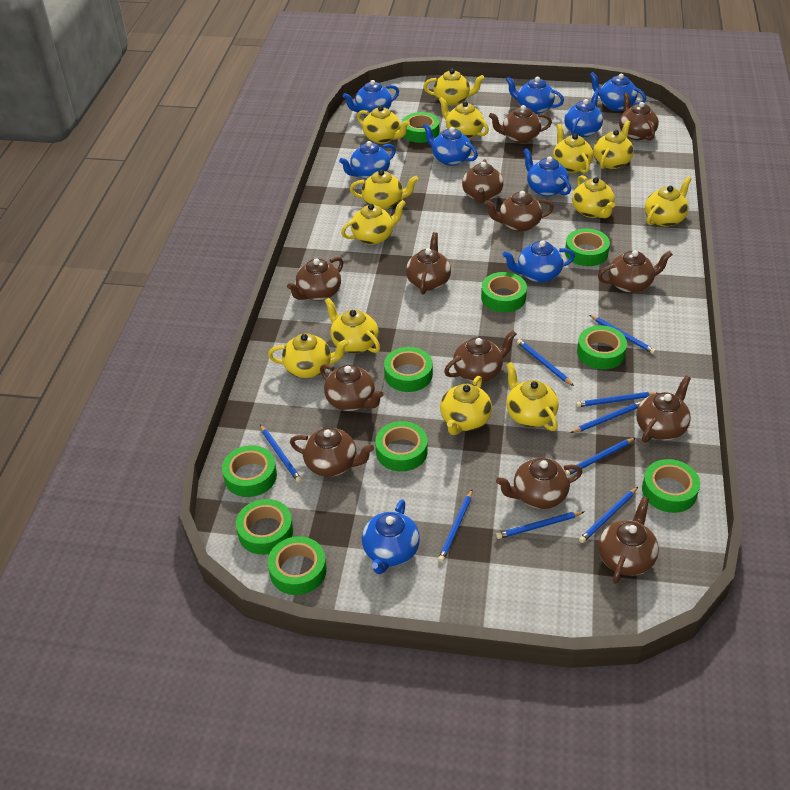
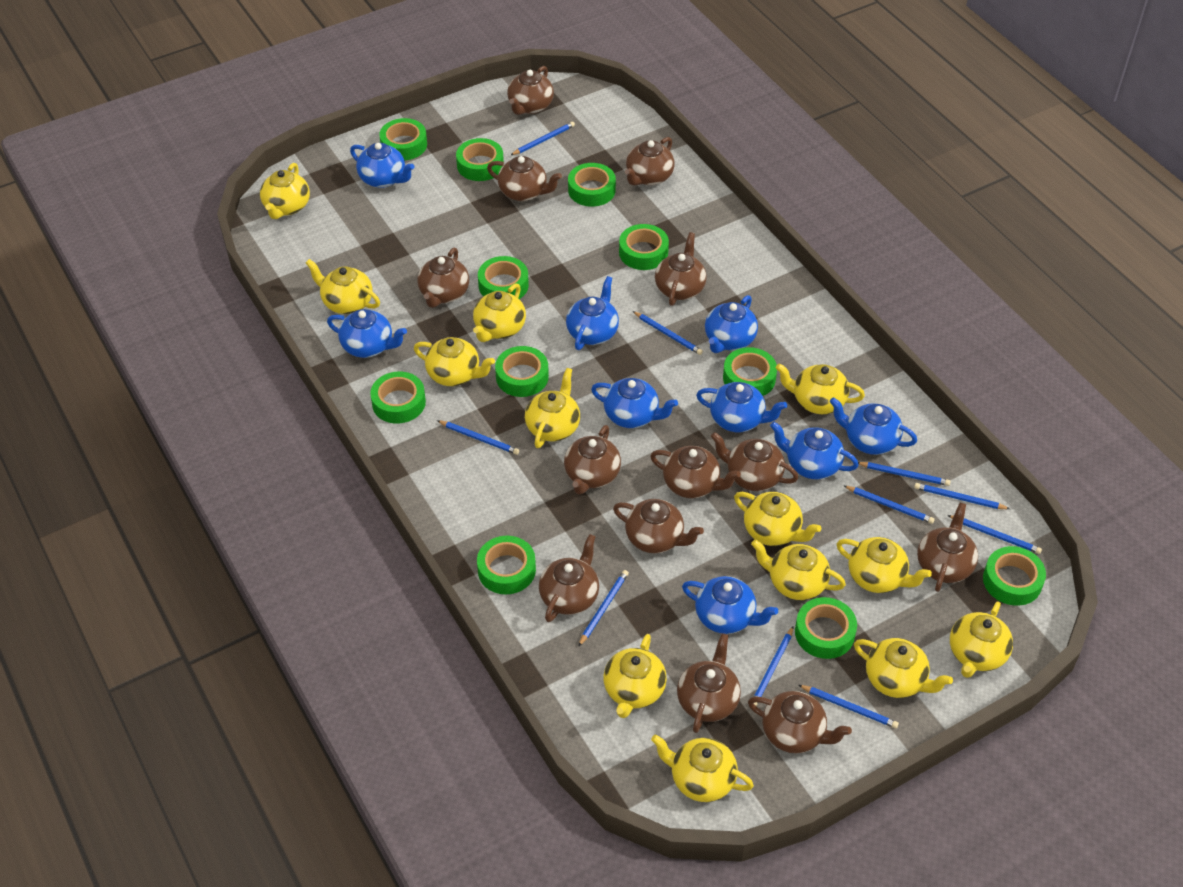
blue pencil: [260,425,302,483] [438,490,472,562] [496,511,584,539] [517,339,574,386] [566,438,635,476] [570,401,642,433] [576,392,656,407] [579,487,638,543] [590,315,656,354] = 9 -> [437,420,519,455] [511,122,575,155] [578,570,629,647] [633,311,703,355] [754,626,794,706] [799,685,899,729] [844,486,935,524] [858,462,951,486] [914,483,1010,509] [948,515,1042,554] = 10
green tape: [222,445,277,497] [236,499,293,555] [268,536,327,595] [375,421,428,472] [384,347,433,392] [402,112,439,143] [481,272,527,312] [565,228,610,266] [577,325,627,370] [642,459,700,513] = 10 -> [370,372,426,423] [379,118,427,160] [456,138,504,181] [477,536,536,594] [478,256,529,299] [495,346,549,397] [568,163,616,207] [619,224,669,270] [723,347,777,396] [795,597,857,659] [983,546,1046,606] = 11

